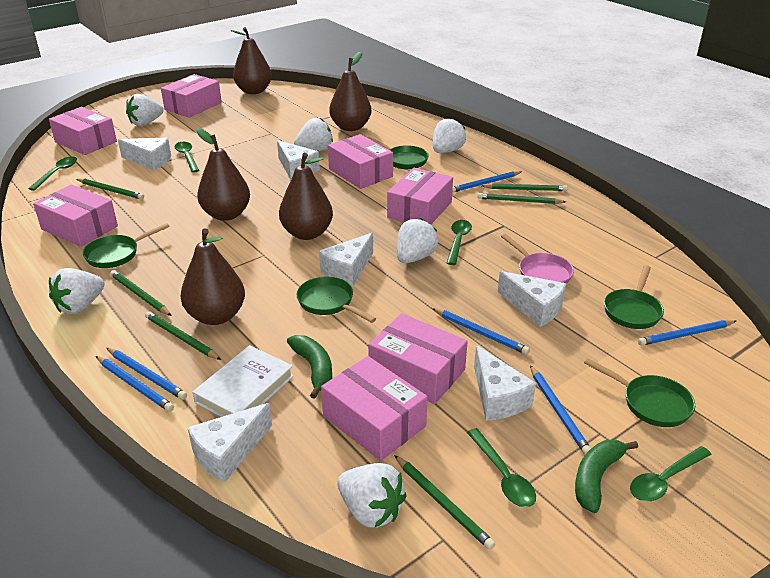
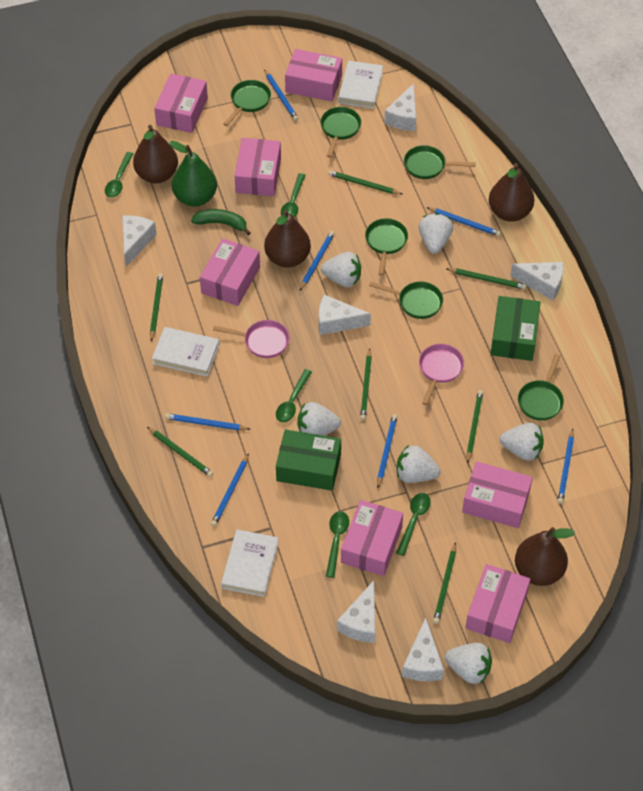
blue pencil: [96,356,174,412] [107,348,187,400] [432,308,530,355] [452,171,521,193] [530,365,591,454] [638,320,736,346] = 6 -> [165,413,250,430] [211,453,249,527] [264,69,299,121] [300,231,335,291] [377,414,398,488] [426,207,501,237] [557,429,574,504] = 7
brown pear: [181,228,245,325] [196,128,250,221] [230,27,272,94] [279,153,333,240] [329,52,372,131] = 5 -> [133,125,178,183] [264,209,311,268] [489,163,534,222] [515,527,575,586] = 4
green banana: [287,335,332,399] [575,440,638,513] = 2 -> [191,209,251,235] = 1
green box: none = 0 -> [276,430,341,491] [490,296,541,361] = 2
green pan: [83,223,170,268] [297,277,376,323] [367,137,429,170] [584,358,695,427] [604,265,664,329] = 5 -> [224,80,271,126] [321,107,361,158] [365,218,408,276] [369,282,443,319] [404,145,476,179] [518,354,564,421] = 6
green pear: none = 0 -> [169,141,217,207] = 1
green pencil: [76,179,144,200] [110,270,172,316] [145,311,221,360] [394,455,495,550] [477,193,566,204] [482,183,568,191] = 6 -> [147,427,213,477] [150,273,163,342] [328,170,402,195] [360,349,372,420] [433,542,456,624] [447,268,527,290] [466,390,483,464] = 7
pink pan: [501,234,574,284] = 1 -> [213,320,289,358] [419,344,464,405] = 2
white book: [193,345,294,417] = 1 -> [152,327,220,377] [221,529,279,597] [338,61,383,109] = 3

